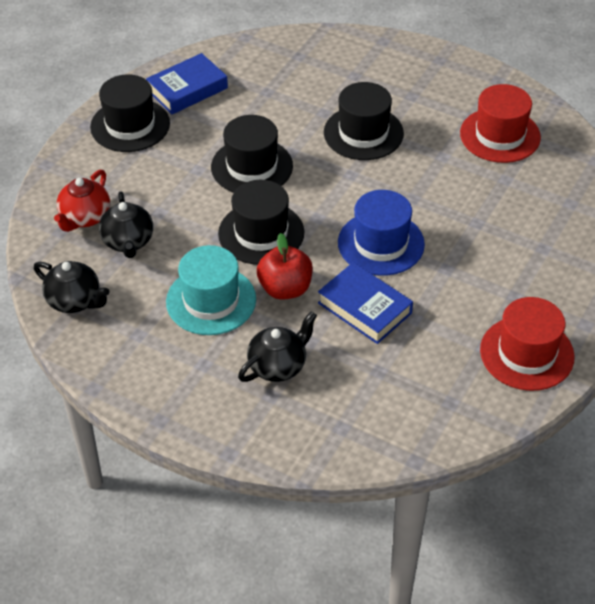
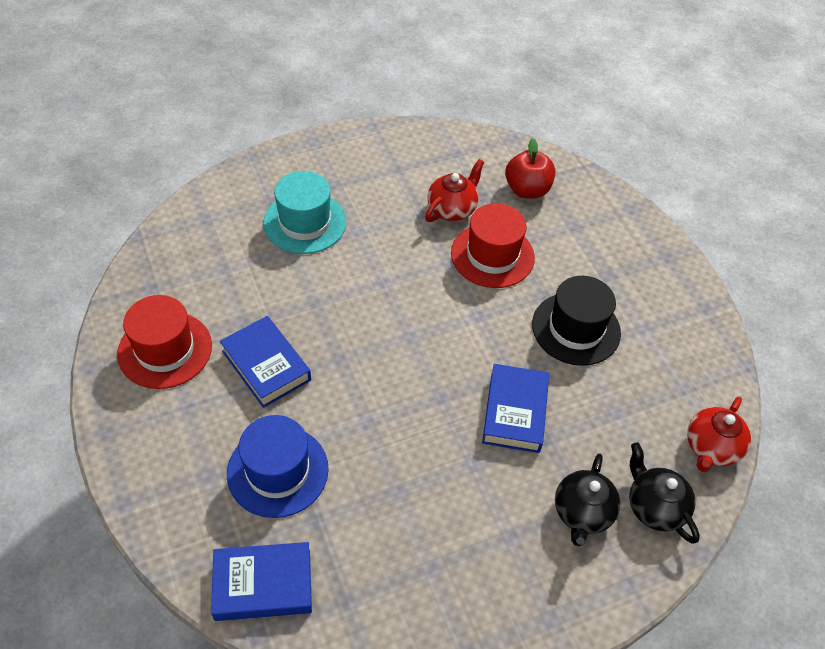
black hat: [90,74,170,152] [211,115,293,193] [218,180,304,265] [324,82,404,160] = 4 -> [532,276,621,366] = 1
black teapot: [34,261,110,313] [99,192,153,258] [238,311,317,382] = 3 -> [555,453,620,546] [629,442,700,544] = 2
blue book: [146,53,228,114] [318,262,413,344] = 2 -> [211,542,312,621] [220,316,311,408] [482,364,549,453] = 3
red teapot: [54,170,110,232] = 1 -> [425,159,485,222] [687,397,751,472] = 2

